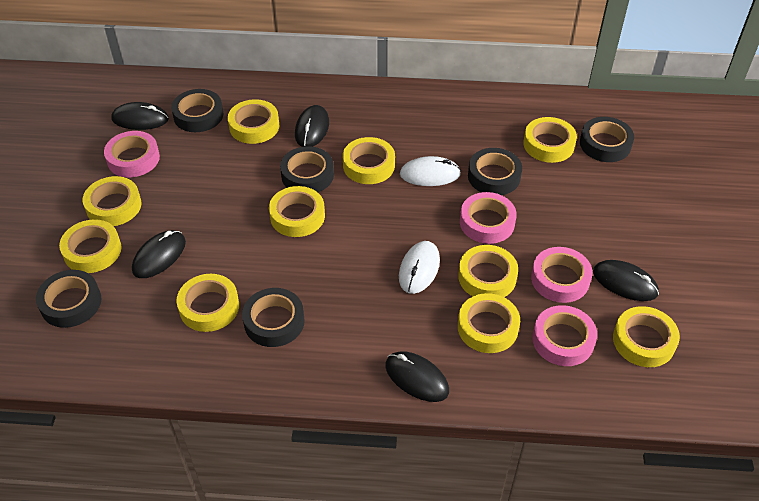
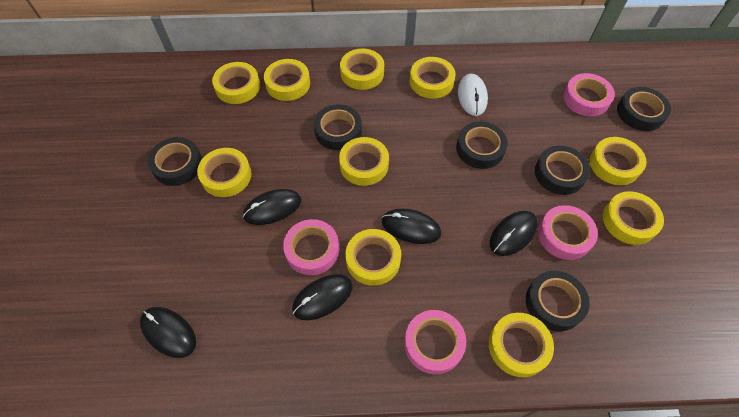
white mouse: [399,241,440,294] [400,156,461,186] = 2 -> [458,74,488,116] = 1

